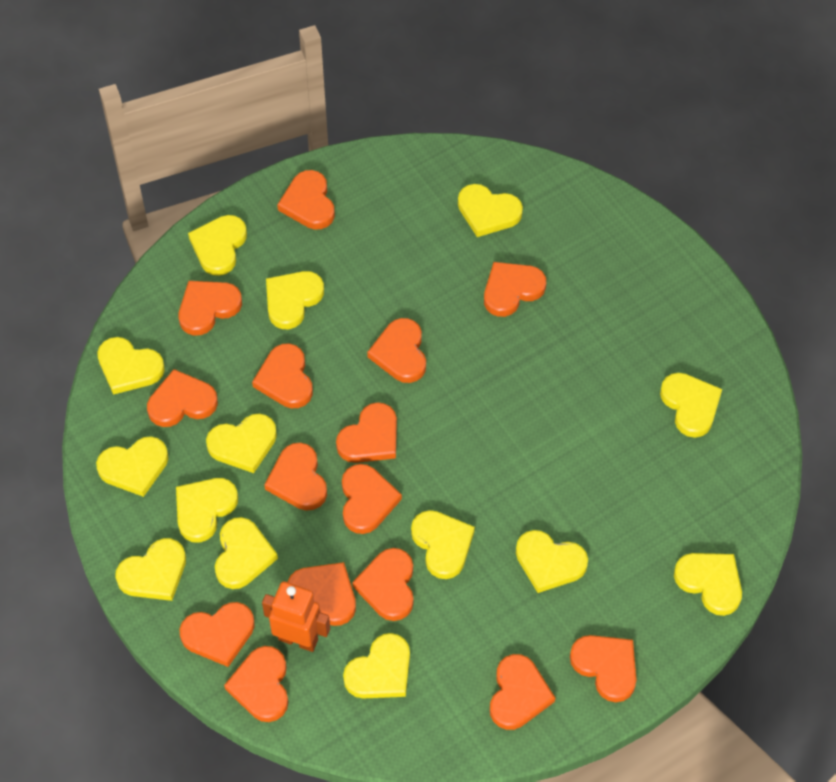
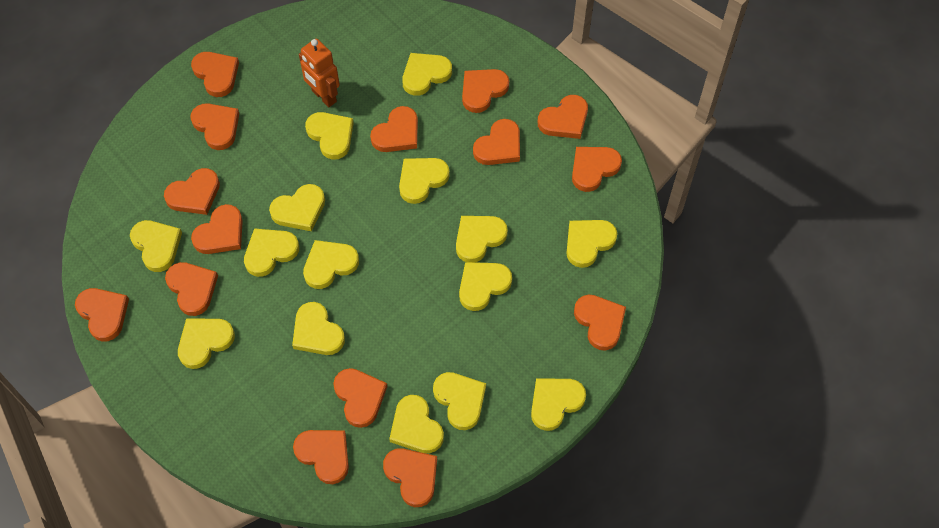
yellow heart: [96,437,168,497] [97,337,165,395] [115,538,186,601] [176,478,238,543] [188,215,247,276] [206,414,277,473] [215,517,278,589] [266,271,324,329] [343,633,410,698] [411,510,475,579] [458,184,523,237] [516,530,588,593] [660,373,722,438] [674,553,742,616] = 14 -> [130,220,182,272] [178,318,235,369] [244,228,299,277] [269,184,325,231] [292,302,345,355] [303,240,359,289] [305,112,353,160] [389,395,444,453] [399,158,450,204] [402,53,452,96] [433,372,486,430] [456,216,508,262] [459,262,512,311] [531,378,586,431] [566,220,617,268] = 15

